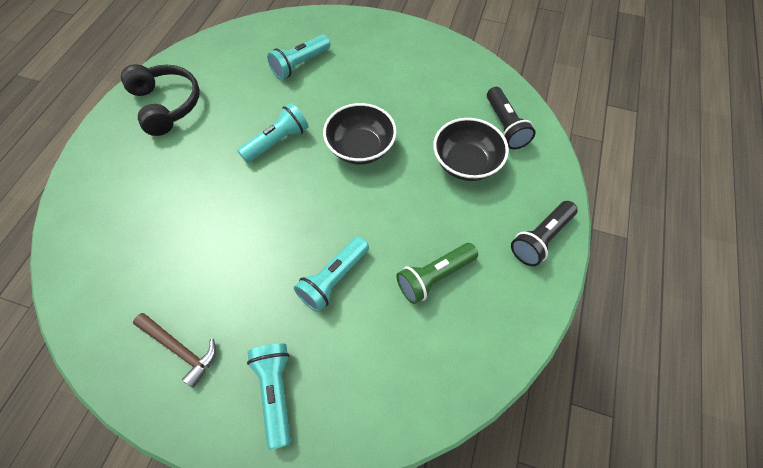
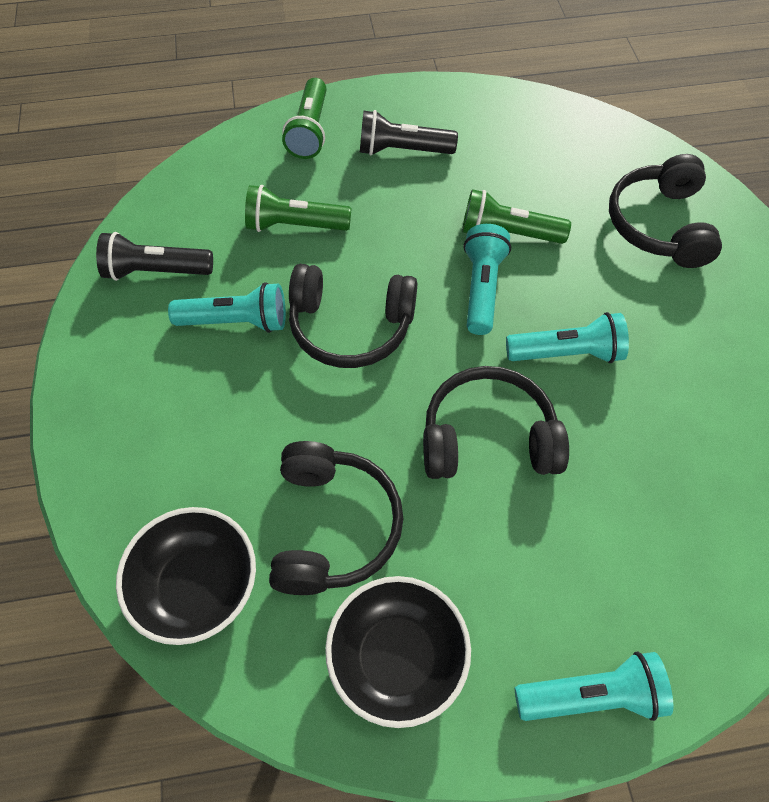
black headphones: [121,64,200,136] = 1 -> [269,441,403,595] [289,264,417,368] [423,366,569,479] [609,154,722,268] = 4
brown hammer: [133,313,216,388] = 1 -> none = 0
green flashlight: [396,243,478,304] = 1 -> [245,185,352,232] [282,78,327,159] [462,189,571,244] = 3

